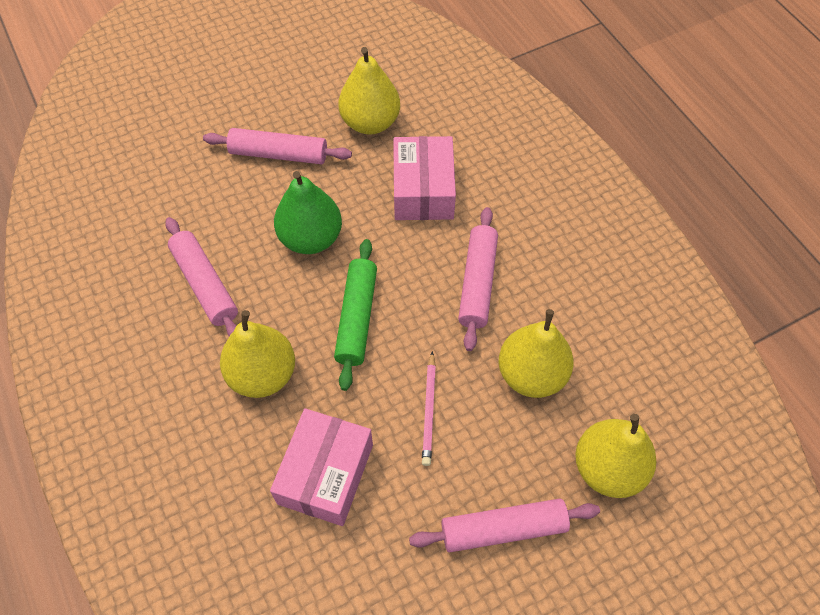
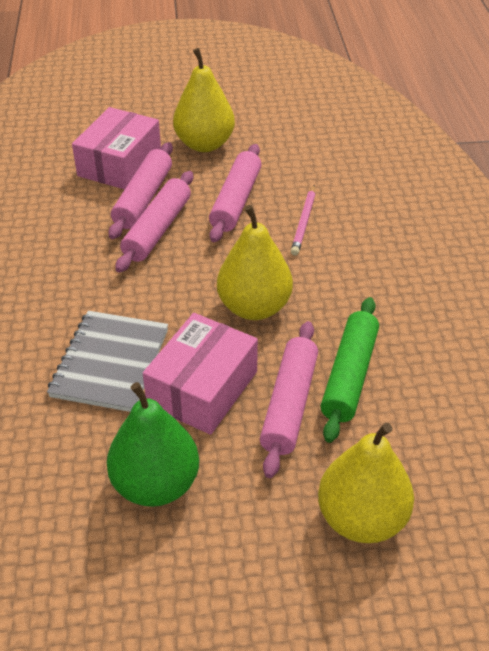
grey notebook: none = 0 -> [47,311,168,412] = 1
yellow pear: [220,310,295,398] [338,47,400,135] [499,309,574,398] [575,414,656,498] = 4 -> [173,48,235,152] [217,205,293,320] [318,423,414,543] = 3

